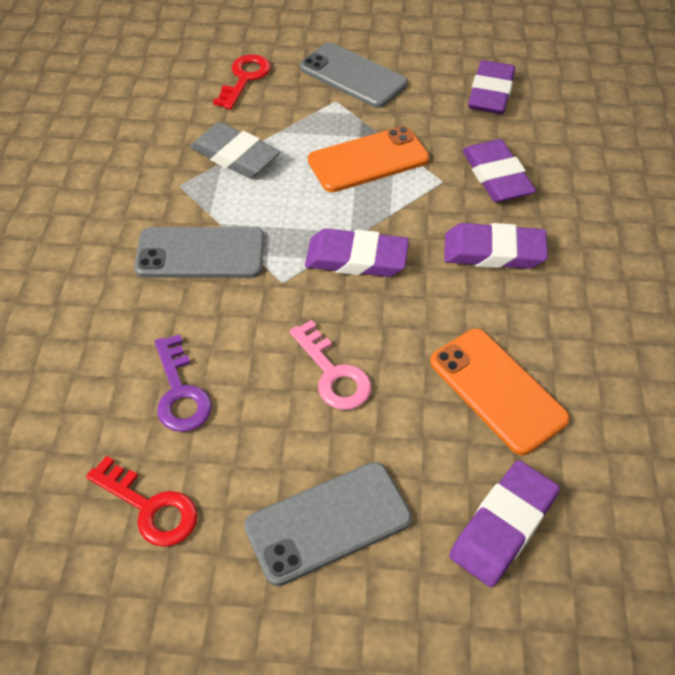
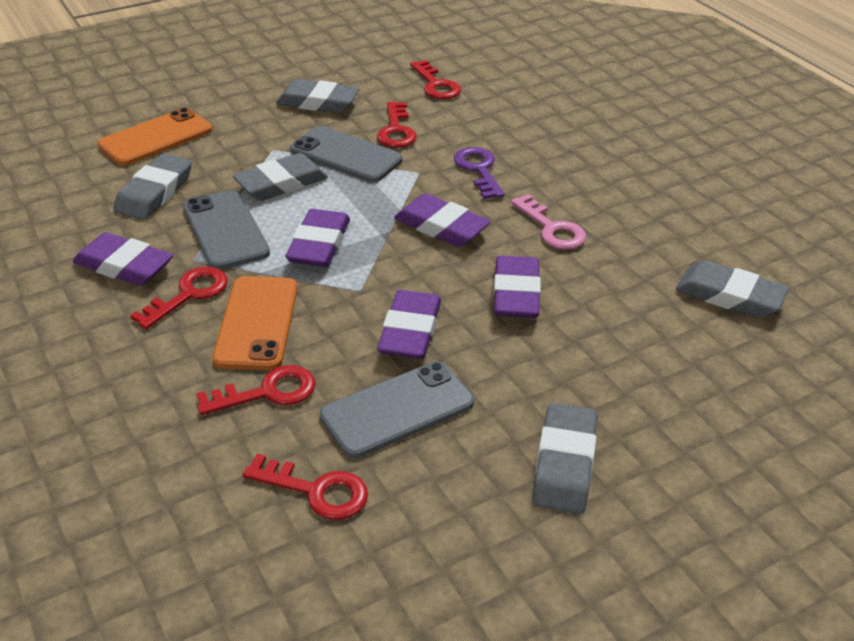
grey eraser: [190,122,280,178] = 1 -> [113,154,192,220] [233,153,328,201] [276,79,360,113] [532,403,597,514] [676,260,789,318] = 5
red key: [86,456,198,547] [213,54,271,110] = 2 -> [130,267,228,329] [196,365,316,415] [242,454,368,520] [377,102,417,148] [410,60,461,99] = 5

